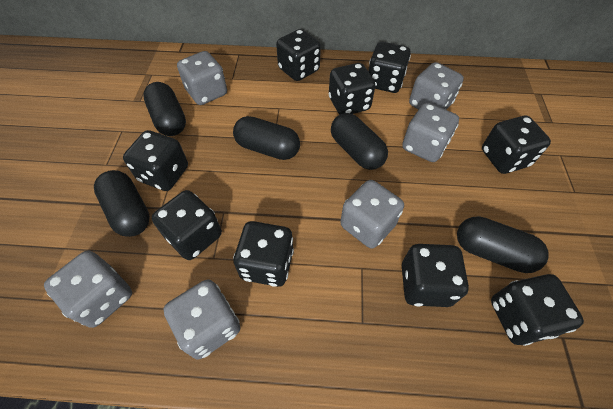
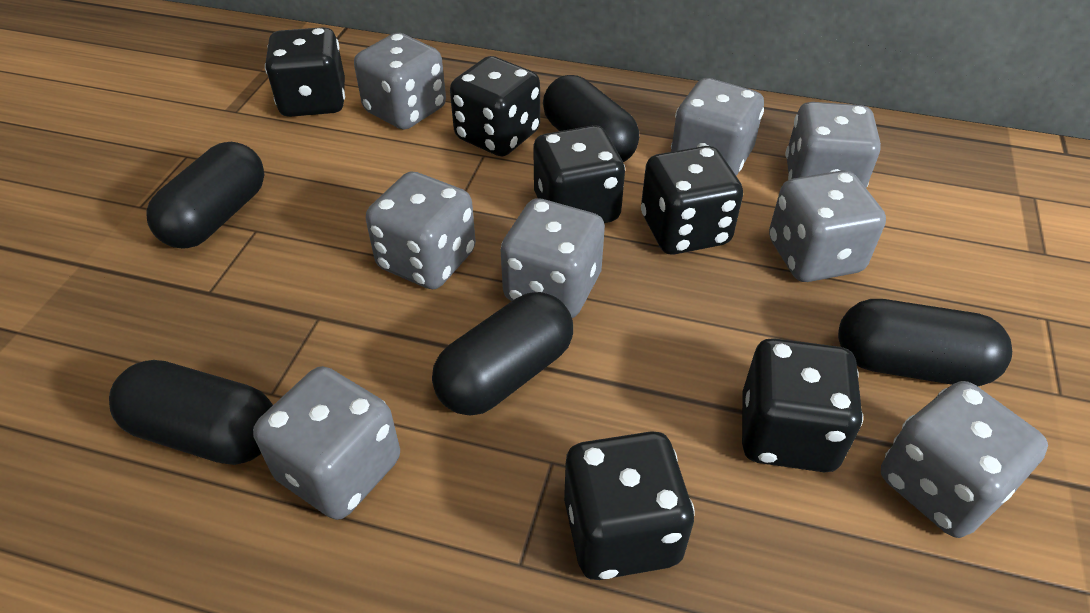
black dice: [123,130,188,191] [152,190,222,260] [233,221,294,287] [276,29,321,81] [329,63,376,115] [368,42,411,93] [402,244,469,307] [482,116,551,174] [491,274,584,346] = 9 -> [265,27,345,117] [450,56,540,156] [533,125,625,223] [564,431,695,580] [641,146,743,254] [742,338,863,472] = 6
grey dice: [44,251,132,328] [163,280,240,360] [177,51,227,105] [340,180,404,248] [402,103,459,162] [409,62,464,110] = 6 -> [253,366,400,520] [354,33,446,130] [366,171,476,289] [501,198,605,318] [671,78,764,176] [769,170,886,282] [786,102,881,188] [881,381,1048,538] = 8

